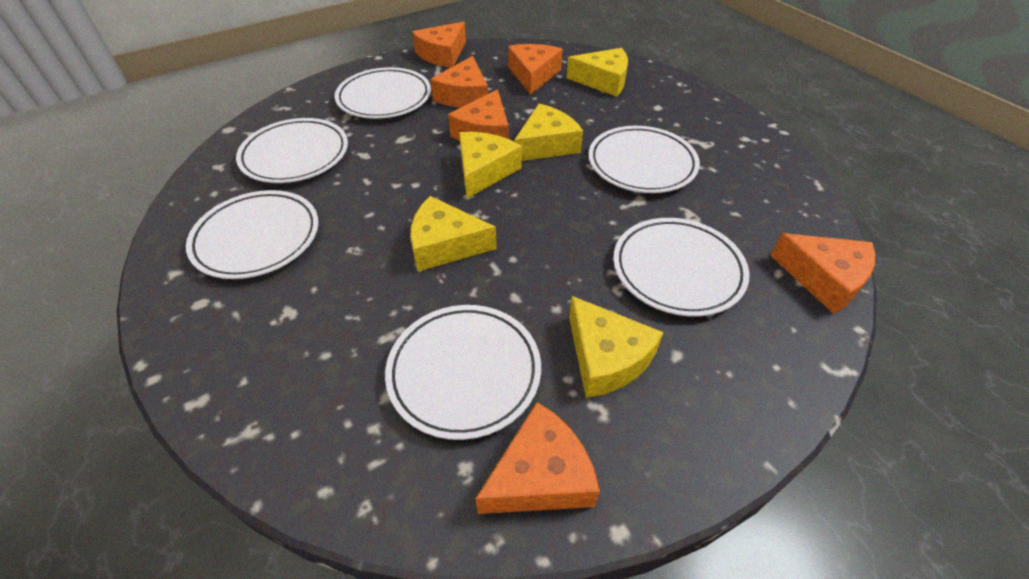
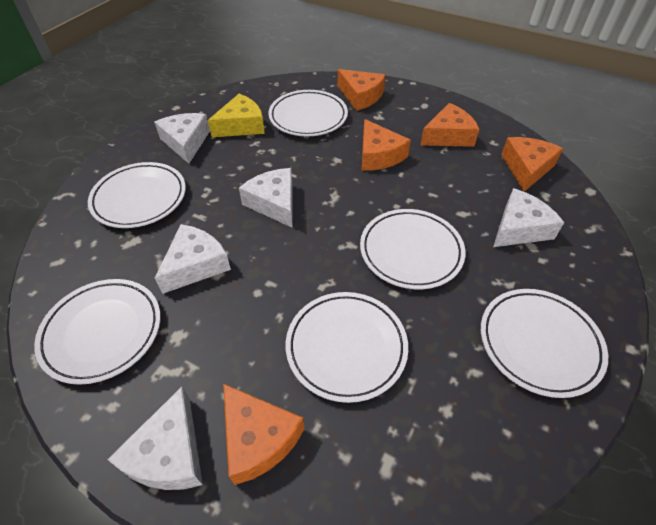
orange cheese: [412,21,466,68] [430,56,488,108] [448,90,509,141] [476,402,600,514] [508,44,563,95] [770,233,875,314] = 6 -> [223,384,304,485] [338,69,386,111] [361,119,411,171] [420,103,480,147] [501,137,563,192] = 5
white cheese: none = 0 -> [107,387,203,490] [154,113,210,164] [155,224,231,294] [239,168,293,228] [493,188,564,247] = 5
yellow cheese: [410,196,497,271] [459,132,522,198] [514,104,583,161] [566,48,628,97] [569,296,664,398] = 5 -> [208,94,265,137] = 1

